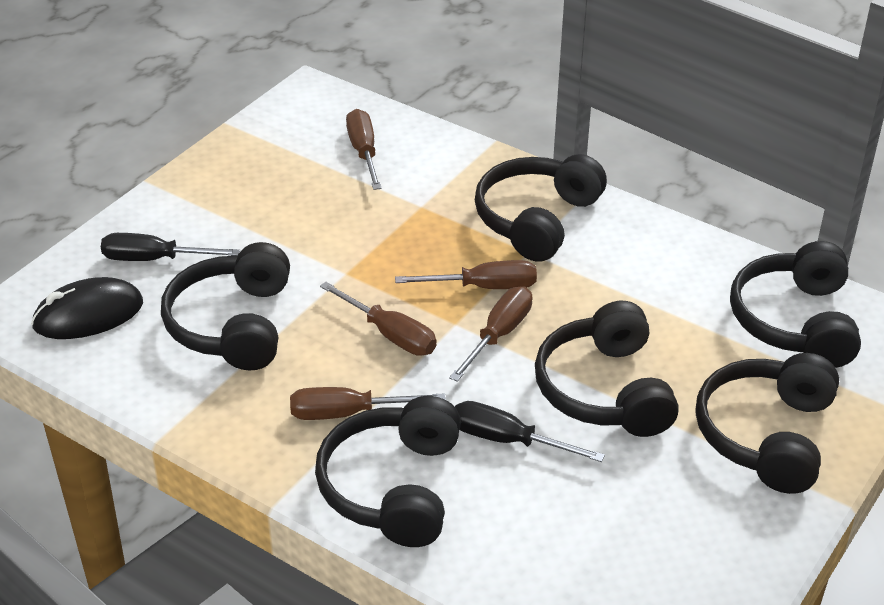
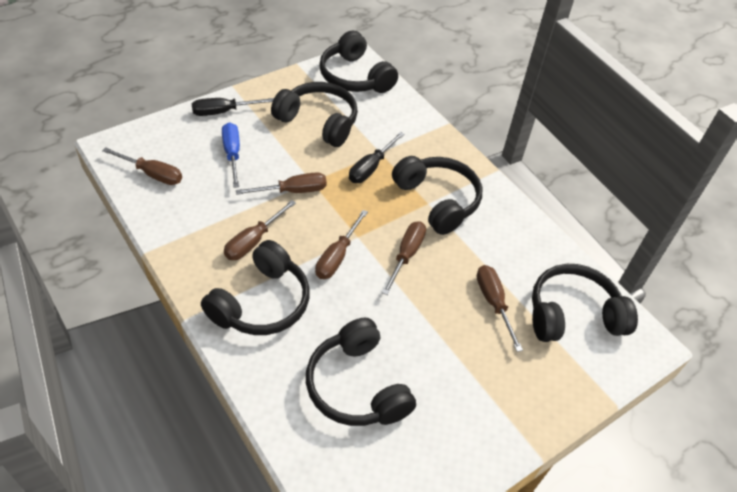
black mouse: [31,277,143,339] = 1 -> none = 0
blue screwdriver: none = 0 -> [222,122,240,188] = 1
brown screwdriver: [290,387,446,420] [320,282,436,356] [346,109,382,190] [395,260,537,289] [449,286,532,382] = 5 -> [102,147,182,185] [224,200,296,260] [236,172,327,195] [315,210,368,279] [382,221,426,295] [477,265,523,352] = 6

